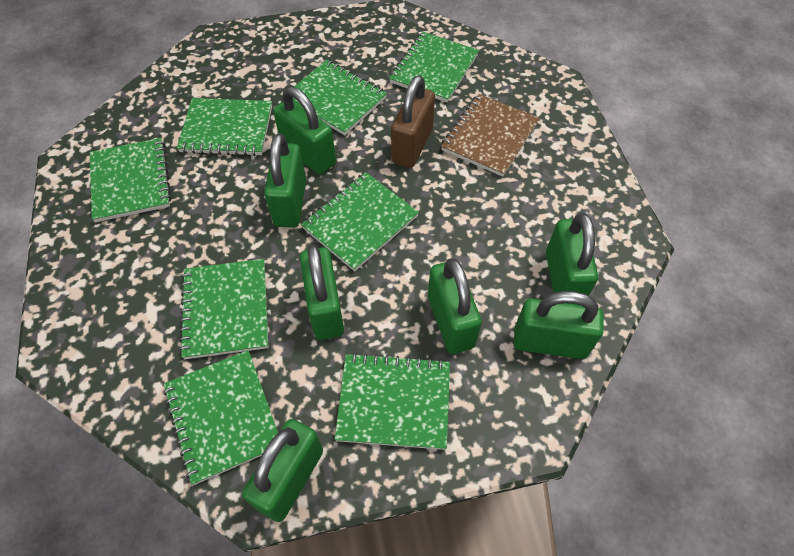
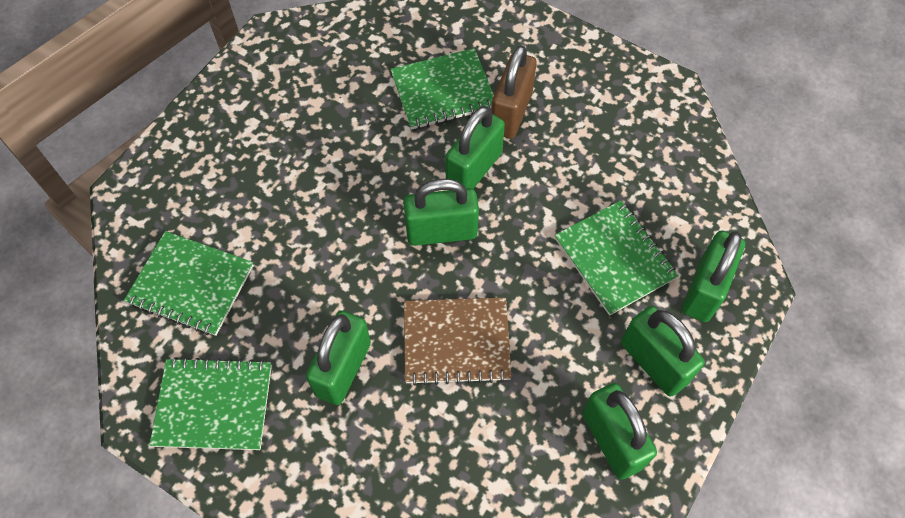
green notebook: [90,138,171,222] [164,350,278,485] [177,98,272,156] [179,259,269,359] [293,60,387,135] [301,172,419,271] [335,353,450,450] [389,32,479,102] = 8 -> [124,231,254,336] [150,357,272,450] [390,48,494,130] [555,200,679,316] = 4
green padlock: [242,419,323,522] [264,133,306,227] [273,86,336,174] [300,244,344,340] [428,258,482,354] [514,291,604,359] [546,213,598,305] = 7 -> [306,311,371,405] [403,179,479,246] [445,106,505,189] [582,383,657,480] [621,306,705,396] [682,231,745,322] = 6

